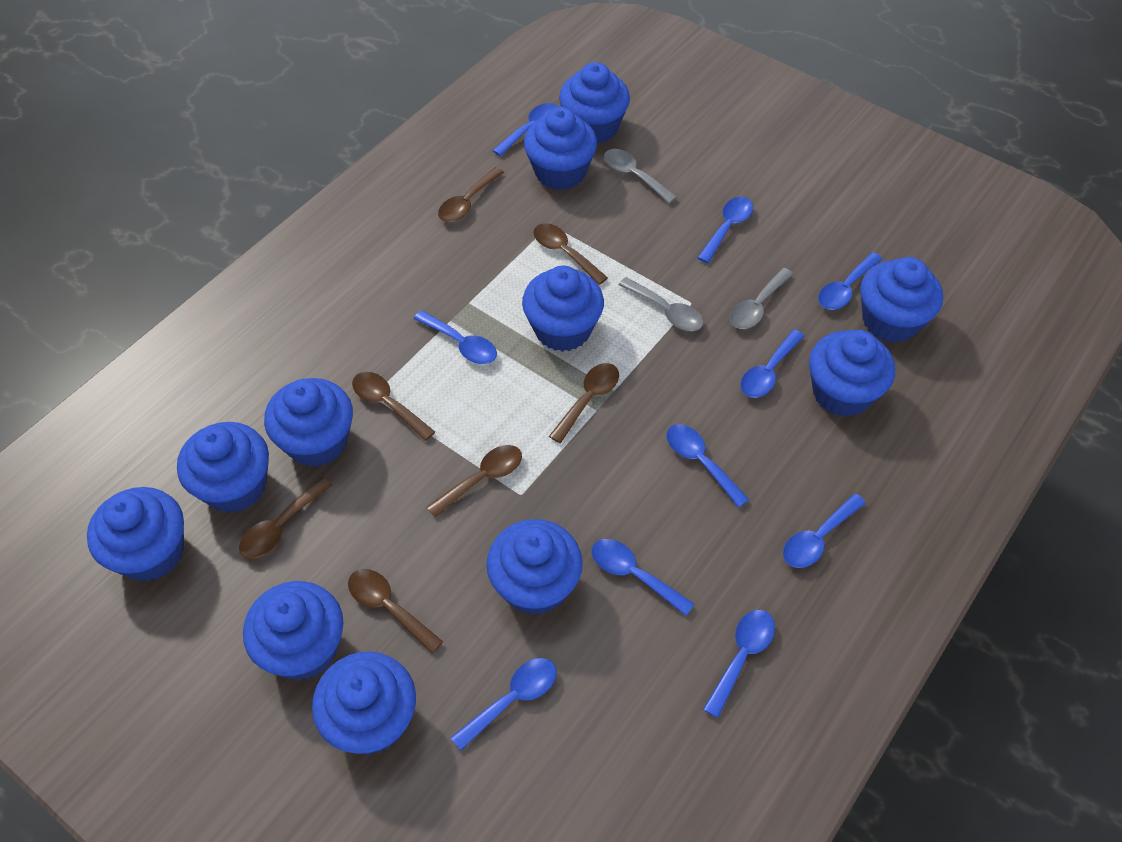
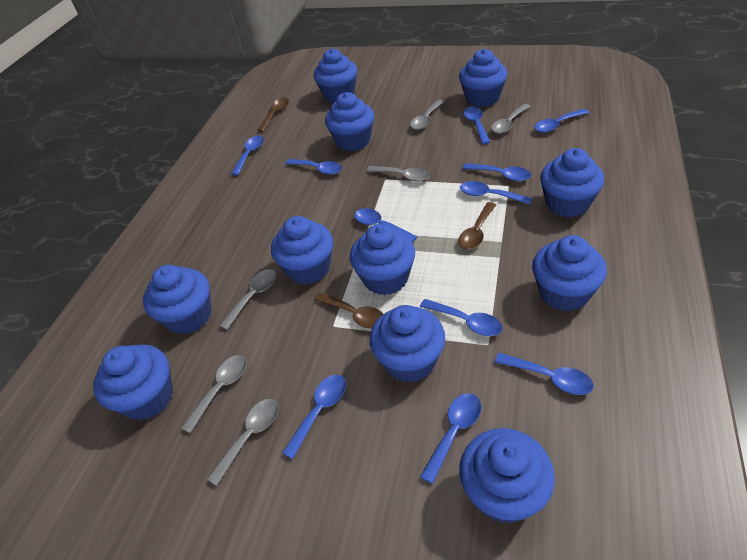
blue spoon: [414,310,497,364] [451,658,557,750] [492,103,558,156] [592,539,695,616] [666,424,750,508] [697,197,753,263] [703,610,775,718] [740,329,805,398] [783,493,866,568] [818,252,882,310] = 10 -> [231,136,264,175] [282,375,346,459] [286,159,342,175] [354,208,417,243] [420,299,503,336] [420,393,481,484] [460,181,532,204] [463,163,531,181] [464,107,490,144] [495,353,594,395] [534,109,589,133] = 11
brown spoon: [239,477,332,559] [348,569,443,653] [352,372,435,441] [427,445,522,517] [438,167,504,222] [533,223,608,285] [549,363,619,443] = 7 -> [257,97,289,132] [314,292,383,329] [458,202,496,249] = 3
grey spoon: [604,149,677,204] [618,277,703,331] [730,268,793,329] = 3 -> [181,355,247,433] [207,399,279,486] [219,269,276,330] [367,166,430,182] [410,100,444,130] [491,104,530,134] = 6

